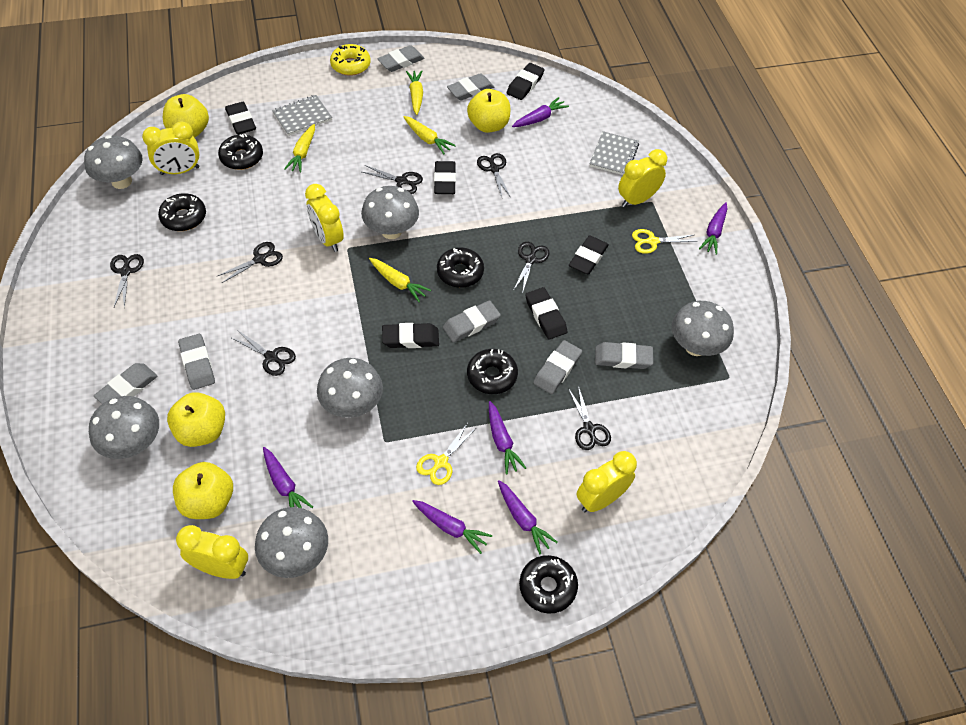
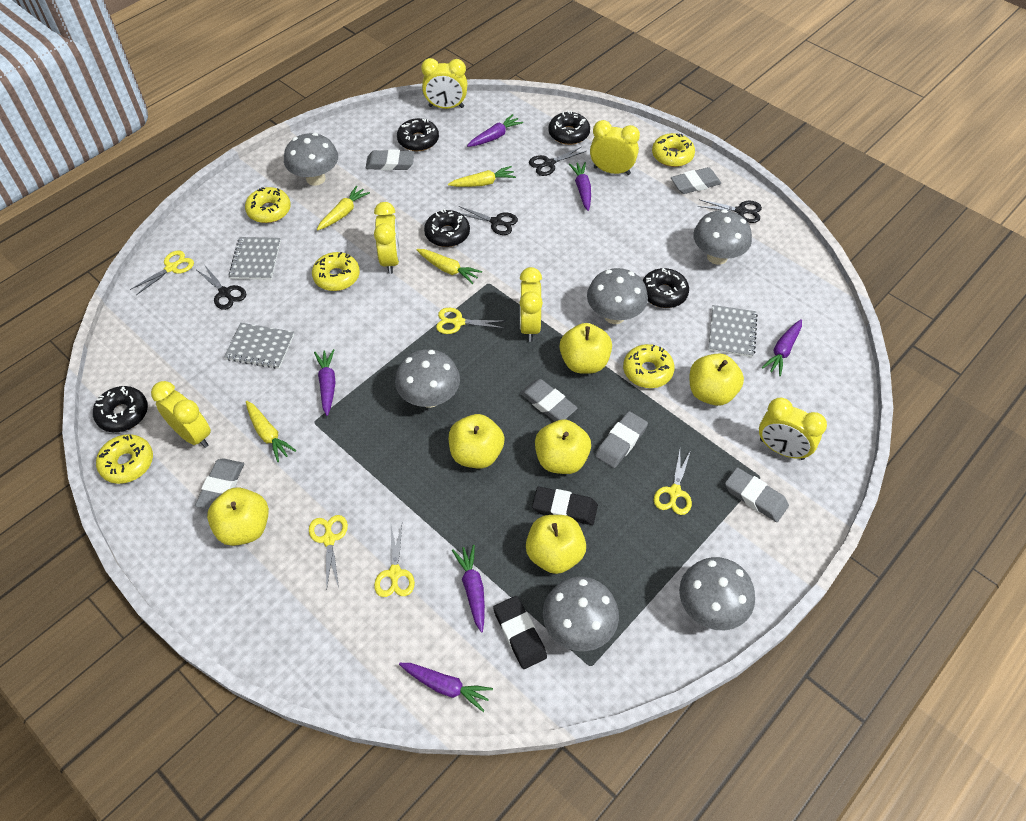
black eraser: [225,102,256,135] [382,323,439,348] [434,161,456,194] [507,63,544,100] [525,287,567,340] [569,235,609,275] = 6 -> [493,596,547,669] [532,487,598,525] = 2
black scissors: [110,254,144,308] [218,242,283,283] [232,330,296,376] [362,165,423,194] [477,153,511,198] [513,242,550,294] [568,386,611,450] = 7 -> [197,266,246,310] [459,206,518,235] [529,147,586,176] [698,200,762,223] = 4
grey eraser: [94,363,158,404] [178,334,215,390] [377,45,424,72] [443,300,501,342] [447,73,494,101] [533,340,582,394] [595,342,653,369] = 7 -> [195,458,244,509] [366,149,415,171] [520,379,577,421] [595,411,648,468] [671,167,721,194] [725,467,789,522] = 6
grey notebook: [272,95,332,136] [590,131,639,175] = 2 -> [224,323,294,369] [229,237,281,280] [708,305,758,357] = 3
yellow apple: [163,94,209,138] [167,392,225,447] [173,462,233,519] [467,89,510,133] = 4 -> [207,487,269,546] [449,414,505,469] [526,515,586,574] [535,419,591,474] [560,323,612,374] [689,353,744,406] = 6
yellow clock: [142,121,199,175] [176,525,248,579] [305,184,344,252] [576,451,637,512] [618,149,667,208] = 5 -> [151,381,211,448] [374,202,400,274] [421,58,467,109] [520,267,543,342] [590,120,640,175] [759,398,827,460] = 6
yellow donut: [330,44,371,76] = 1 -> [96,434,153,484] [245,187,291,223] [312,252,360,291] [623,344,675,388] [652,133,695,167] = 5
yellow scissors: [416,423,476,485] [632,229,697,254] = 2 -> [130,250,194,295] [309,515,348,590] [374,524,415,597] [436,308,504,334] [654,450,692,515] = 5

